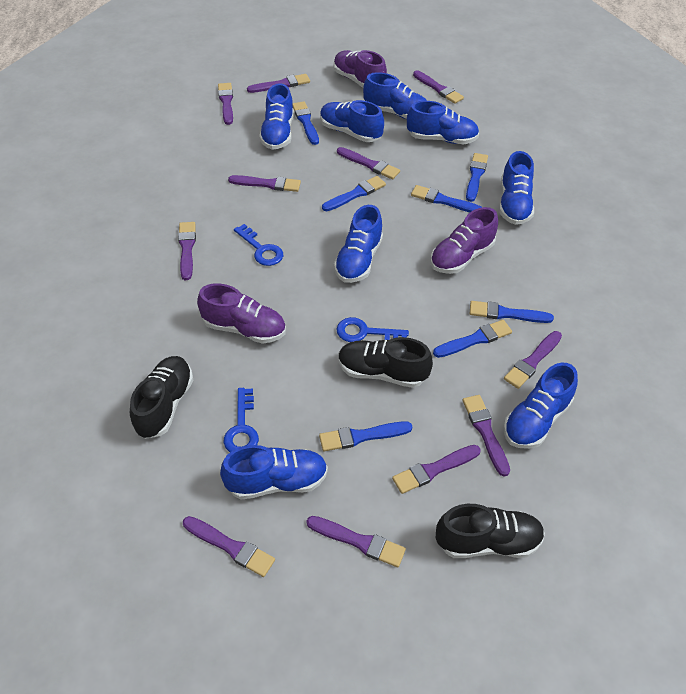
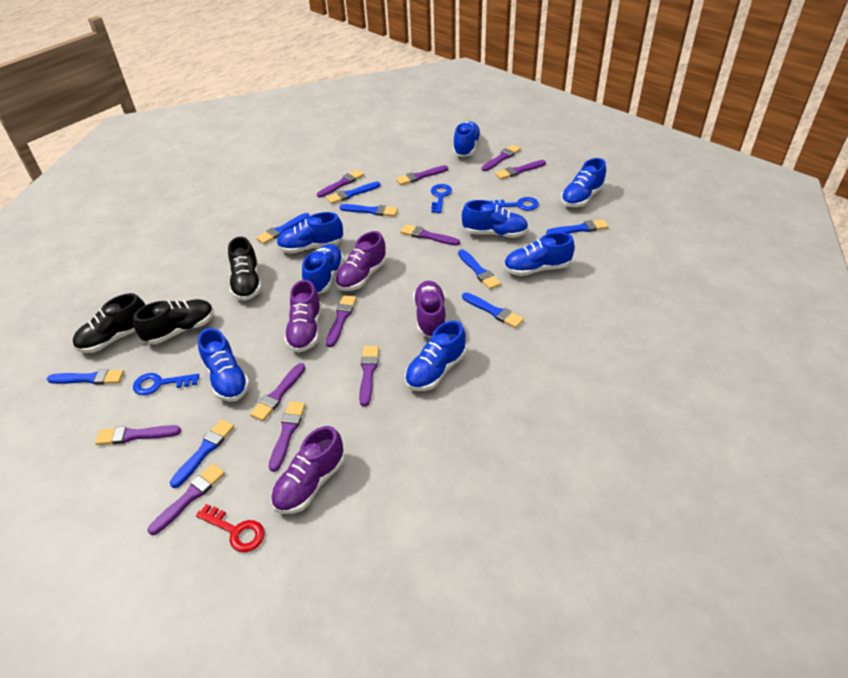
blue brush: [293,101,319,145] [319,421,412,451] [322,176,386,211] [411,185,482,212] [433,320,512,358] [466,153,488,202] [470,301,554,323] = 7 -> [47,369,124,385] [170,419,234,488] [256,213,310,244] [326,182,381,204] [340,204,398,217] [458,249,501,290] [462,292,524,328] [546,219,609,234] = 8
purple shoe: [197,283,286,344] [333,50,387,88] [430,207,498,274] = 3 -> [271,426,345,514] [284,280,322,353] [335,231,387,291] [413,281,446,337] = 4
red key: none = 0 -> [196,504,265,552] = 1

